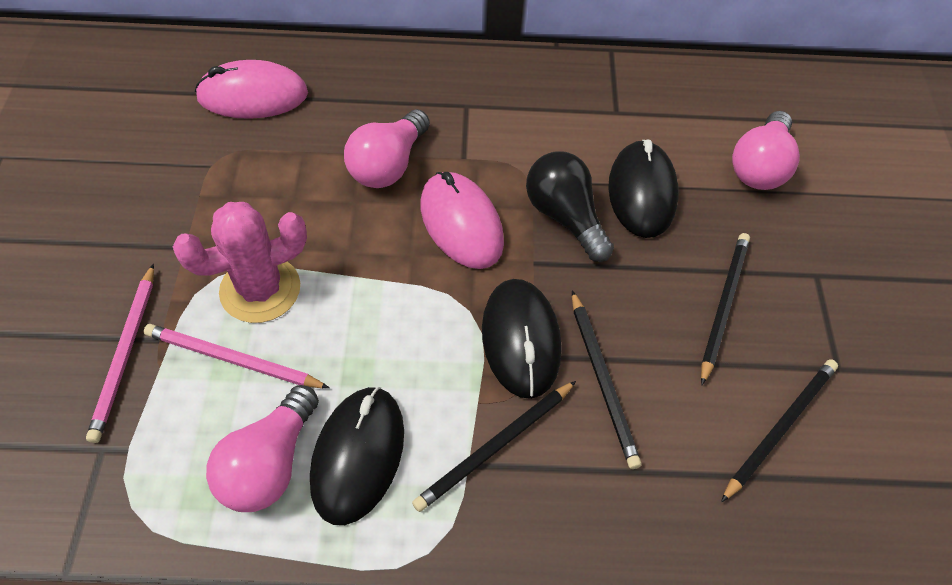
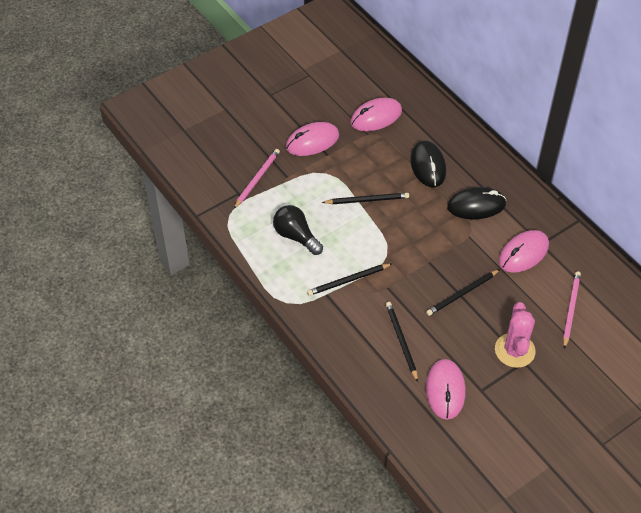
black mouse: [310,387,404,525] [482,279,562,399] [608,139,679,238] = 3 -> [410,140,446,187] [447,187,506,219] = 2
pink light bulb: [206,385,319,512] [344,109,430,188] [732,111,800,190] = 3 -> none = 0
pink mouse: [195,60,308,119] [421,172,504,269] = 2 -> [286,122,339,156] [351,98,402,131] [426,359,466,420] [499,230,549,273] = 4

